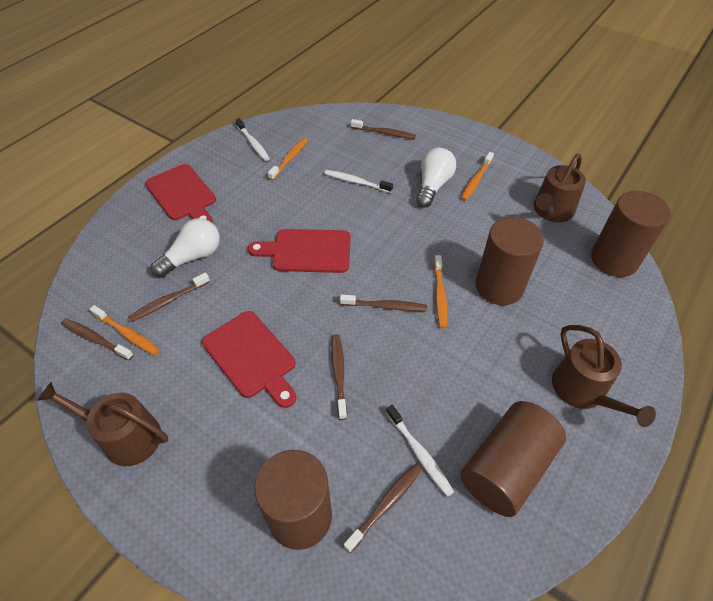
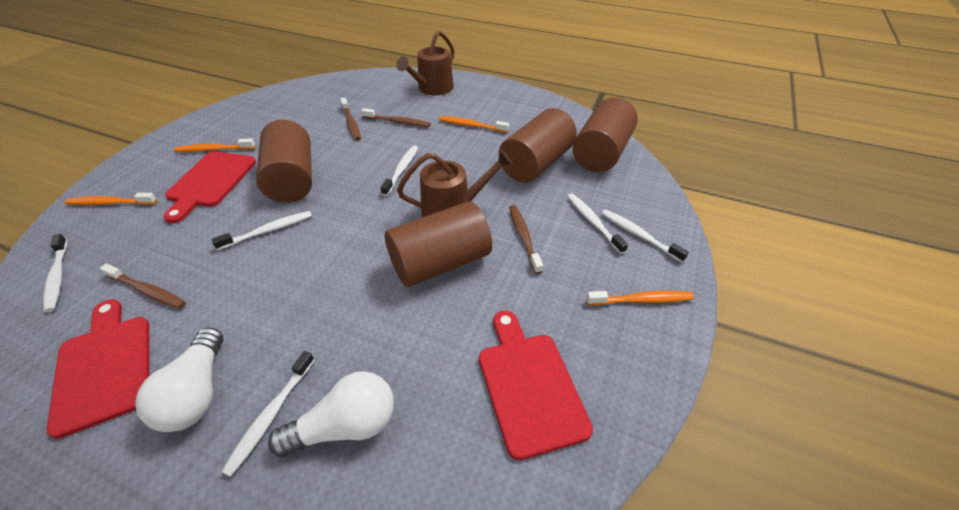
brown toothbrush: [61,318,134,361] [128,273,210,322] [331,334,347,420] [340,294,427,311] [344,464,422,553] [351,119,416,139] = 6 -> [100,263,186,309] [340,98,361,140] [361,108,431,127] [509,205,543,274] = 4
brown watering can: [37,382,168,466] [534,154,586,222] [552,325,656,427] = 3 -> [396,31,455,95] [397,149,513,217] = 2
white toothbrush: [235,118,270,161] [324,170,393,193] [386,405,454,497] = 3 -> [43,234,67,312] [212,211,312,250] [222,351,314,477] [380,145,418,196] [567,193,628,254] [601,209,689,262] = 6

